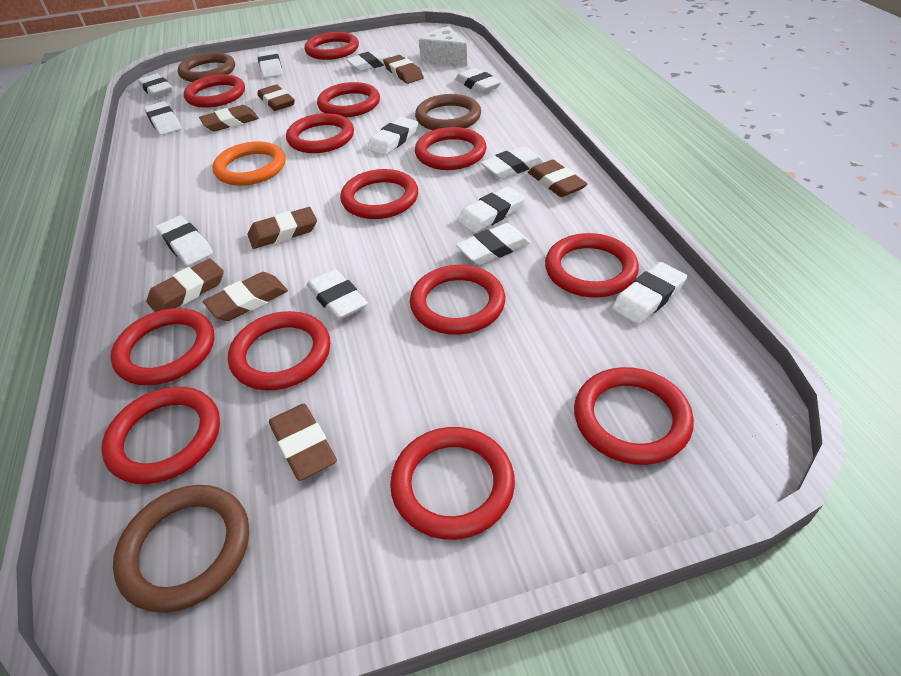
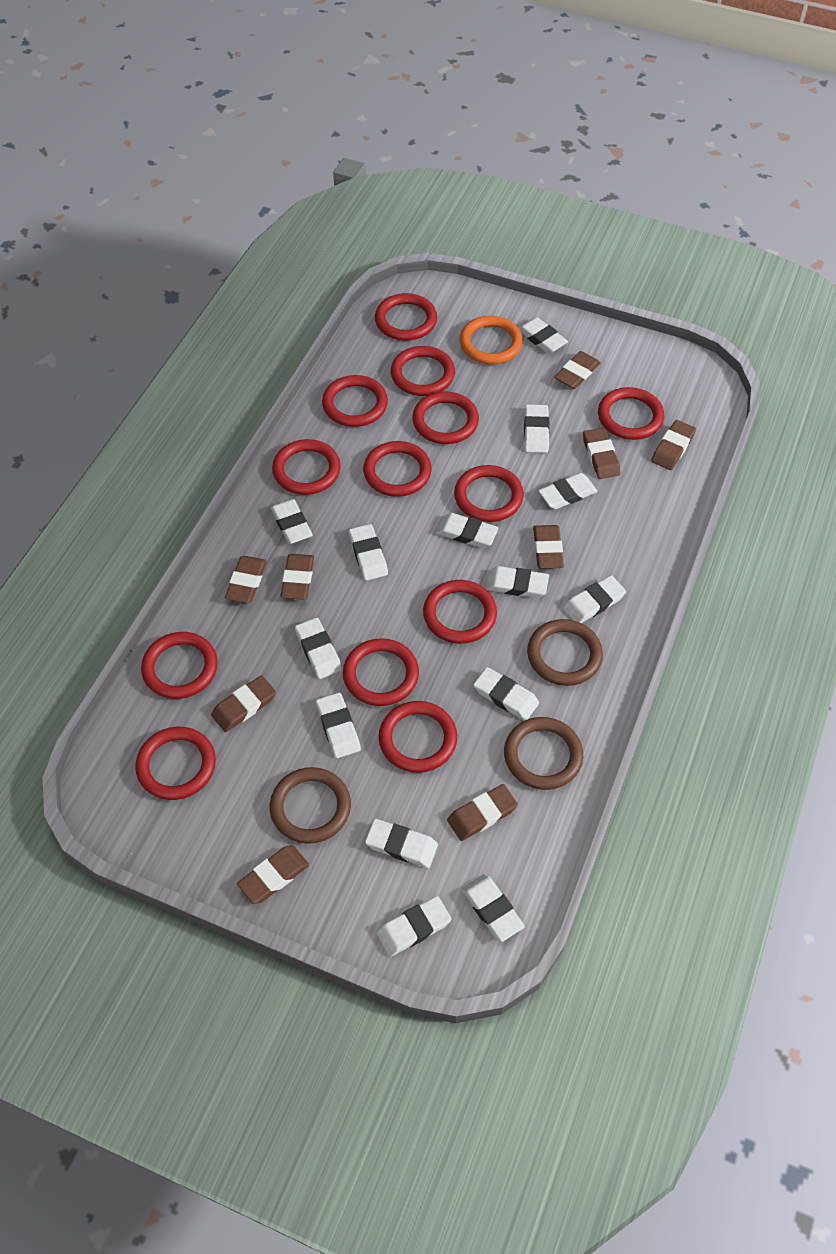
brown eraser: [147,258,224,312] [199,105,259,131] [203,272,288,321] [247,207,317,249] [258,84,295,111] [269,404,337,481] [383,55,424,84] [528,160,588,197] = 8 -> [211,675,276,732] [225,556,267,603] [237,845,309,904] [280,554,314,600] [447,784,518,841] [533,525,564,569] [554,351,601,389] [583,428,620,479] [651,420,696,470] = 9
white cheese: [419,26,467,66] = 1 -> none = 0
white eraser: [138,74,173,98] [144,101,181,135] [155,216,213,266] [257,49,283,78] [307,269,368,320] [346,49,393,71] [367,117,418,155] [455,68,501,94] [456,223,531,265] [457,186,525,233] [481,146,544,179] [612,262,687,324] = 12 -> [270,499,313,544] [295,618,342,679] [316,693,361,758] [349,524,388,581] [365,819,438,868] [377,896,451,957] [436,513,499,548] [462,874,525,942] [473,667,539,721] [486,566,549,598] [518,317,568,354] [524,404,549,453] [538,473,598,509] [563,575,626,623] = 14

